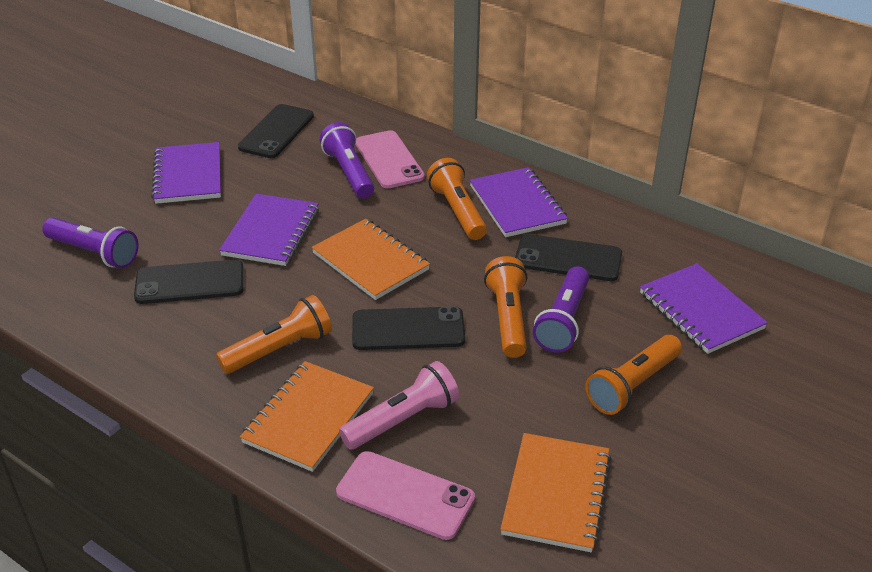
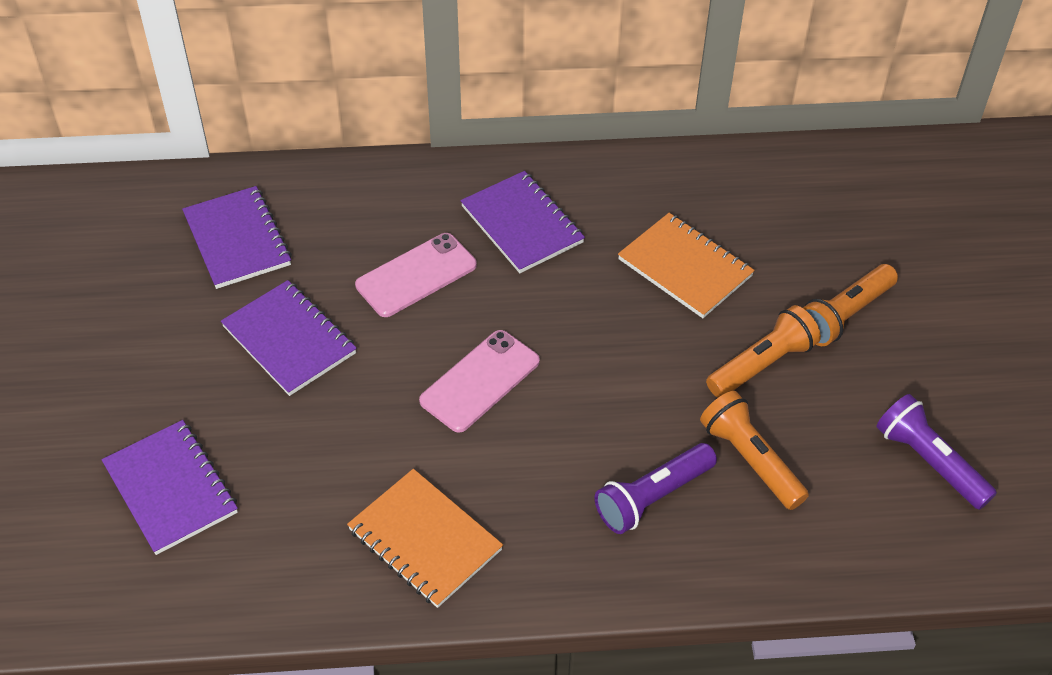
black phone: [134,260,244,304] [238,104,314,158] [352,306,465,350] [515,234,622,281] = 4 -> none = 0
orange flashlight: [216,295,332,374] [427,158,487,240] [484,256,527,358] [585,335,682,415] = 4 -> [700,391,809,510] [706,305,821,398] [803,264,898,346] = 3
orange notebook: [240,361,374,472] [312,219,430,300] [500,433,611,552] = 3 -> [347,469,503,608] [618,213,755,318] = 2
pink flashlight: [339,361,459,450] = 1 -> none = 0
purple flashlight: [42,218,138,268] [320,122,374,199] [533,266,589,353] = 3 -> [594,443,717,534] [876,394,997,510] = 2

